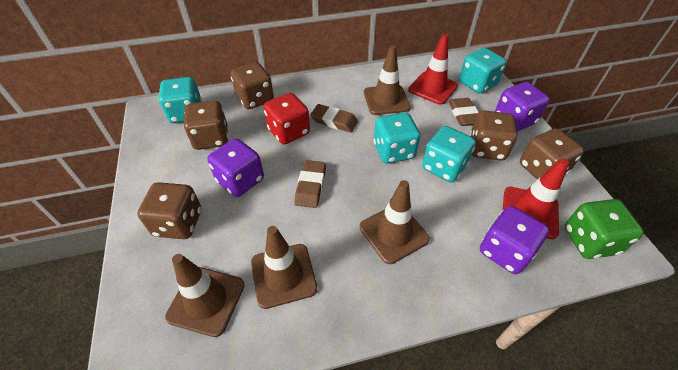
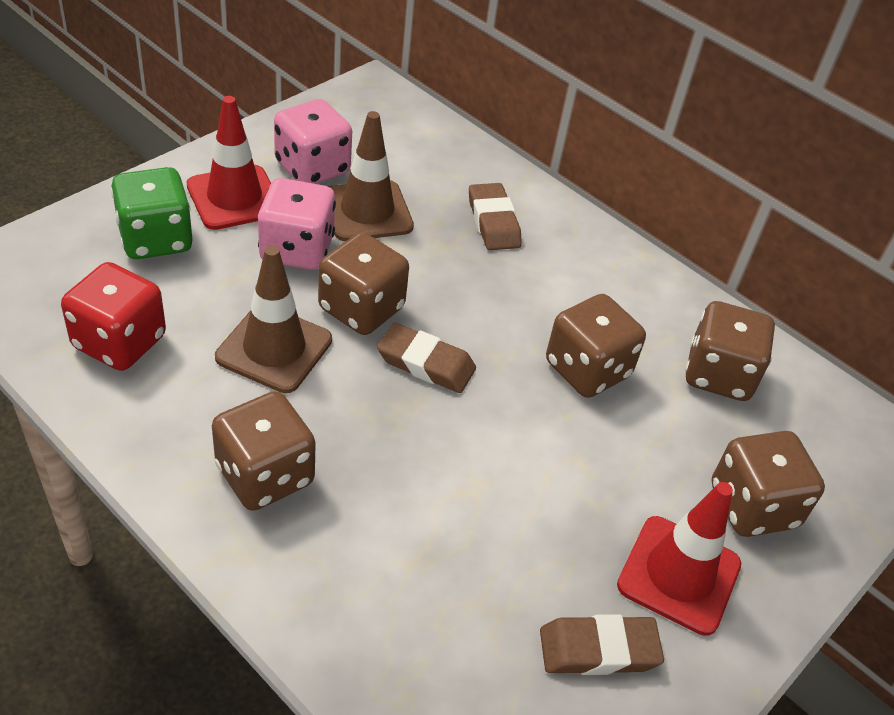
brown traffic cone: [165,254,244,337] [251,226,317,309] [360,180,430,264] [364,45,411,115] = 4 -> [215,246,332,393] [328,111,414,241] = 2
pink dice: none = 0 -> [258,178,336,270] [274,99,352,184] = 2
purple dice: [207,138,264,197] [480,206,549,274] [495,82,550,131] = 3 -> none = 0
turquoise dice: [159,77,202,123] [374,112,420,163] [422,126,476,182] [459,48,506,94] = 4 -> none = 0

